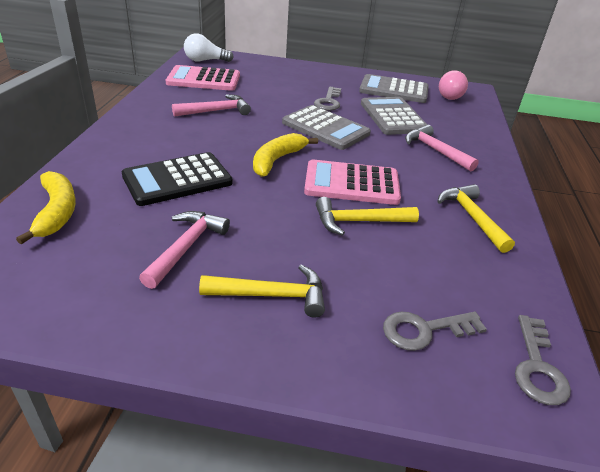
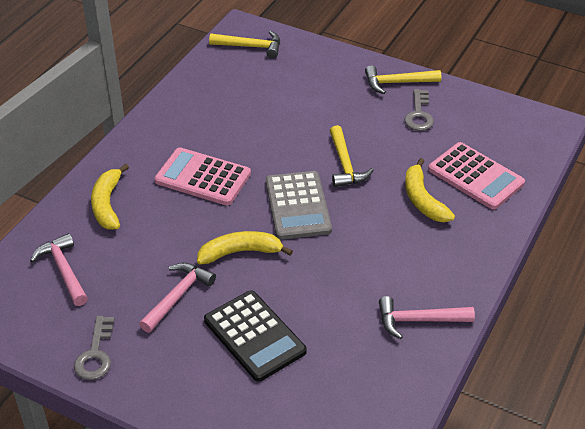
grey calculator: [282,105,371,150] [359,74,429,103] [361,97,427,135] = 3 -> [266,171,332,240] = 1
grey key: [314,87,341,111] [383,312,487,351] [515,315,571,405] = 3 -> [74,316,114,380] [404,89,434,131] = 2
pink light bulb: [439,70,468,100] = 1 -> none = 0
white light bulb: [184,33,234,62] = 1 -> none = 0
yellow banana: [16,171,76,244] [253,133,318,177] = 2 -> [91,164,129,230] [197,231,293,265] [405,158,455,222] = 3

